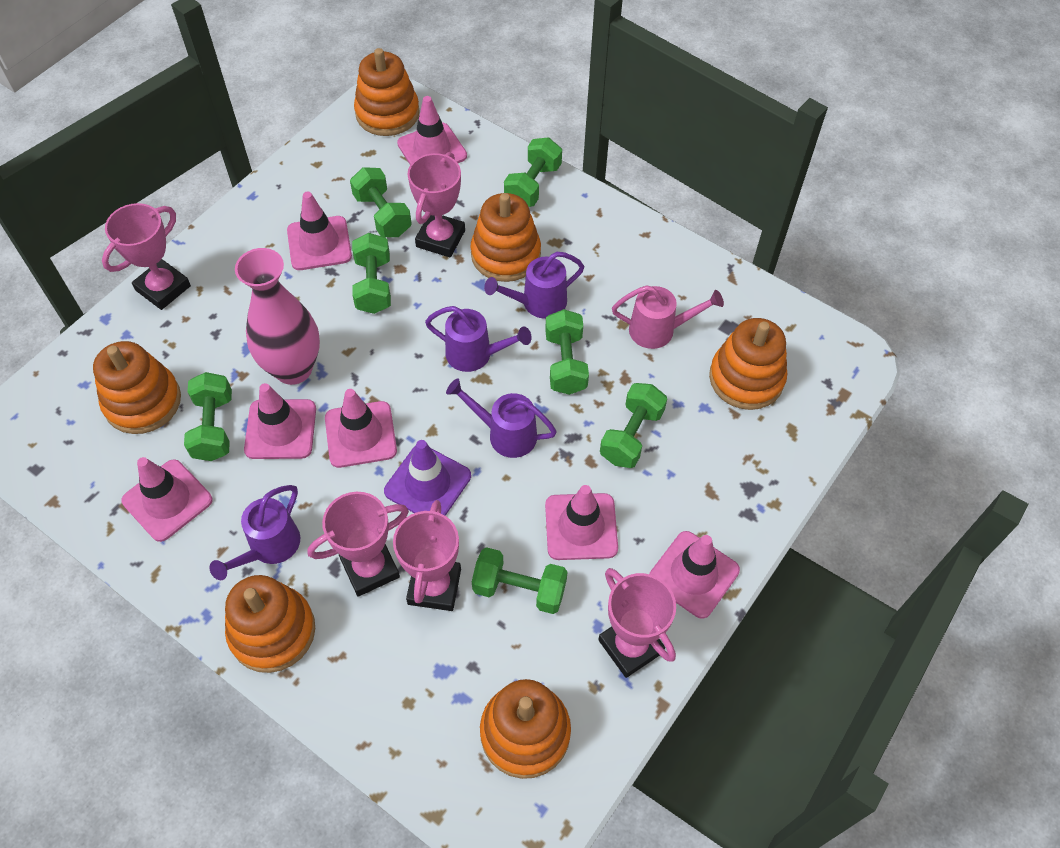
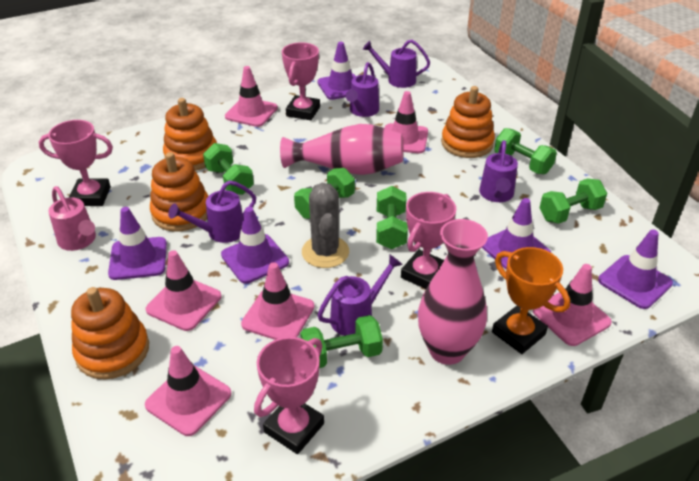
green dumbbell: [184,372,232,461] [350,167,412,237] [352,233,391,314] [472,547,567,614] [504,137,562,207] [545,309,589,395] [600,383,667,468] = 7 -> [203,143,254,195] [294,168,355,219] [300,315,383,368] [376,186,408,249] [494,128,557,174] [540,178,607,224] = 6
grey cactus: none = 0 -> [302,183,349,268] = 1
orange stacking toy: [93,341,181,434] [225,575,315,673] [354,48,420,136] [471,193,541,282] [480,679,571,779] [709,318,787,410] = 6 -> [71,287,149,380] [150,152,208,232] [163,98,217,171] [441,86,495,158] = 4
orange trophy: none = 0 -> [492,247,570,354] = 1
pink traffic cone: [122,457,213,542] [244,383,316,459] [287,191,352,270] [325,389,397,468] [397,96,467,165] [545,485,618,560] [649,531,740,619] = 7 -> [145,346,231,436] [146,250,221,331] [225,66,278,127] [241,262,314,340] [385,91,428,153] [533,264,612,346] = 6
pink trophy: [102,203,191,310] [307,492,409,597] [393,500,461,611] [407,152,465,257] [598,568,676,678] = 5 -> [39,120,113,206] [254,337,324,454] [282,42,320,120] [401,192,456,289] = 4
pink vase: [235,248,320,385] = 1 -> [280,124,403,175] [418,219,488,365] = 2
purple traffic cone: [384,440,471,516] = 1 -> [108,207,167,280] [221,207,289,284] [317,42,356,100] [482,198,551,269] [598,229,673,309] = 5
purple watering can: [209,485,300,580] [425,306,531,372] [446,379,557,458] [484,252,584,319] = 4 -> [168,180,256,243] [317,254,403,336] [346,62,379,117] [363,40,430,88] [479,140,518,202] = 5

